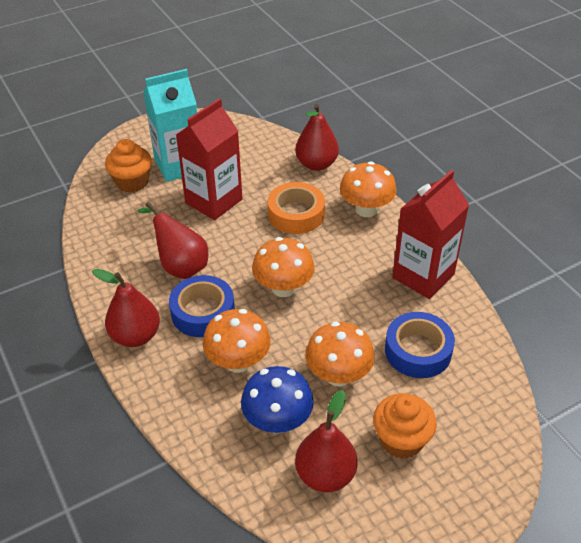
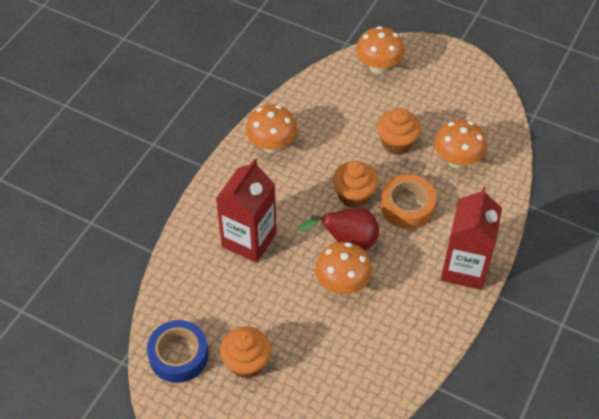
blue mushroom: [241,366,314,433] = 1 -> none = 0
blue tape: [169,275,235,337] [385,312,455,378] = 2 -> [147,320,208,383] = 1
orange cupcake: [105,139,152,193] [373,393,437,459] = 2 -> [220,326,271,379] [333,161,378,208] [377,108,421,155] = 3
red pear: [92,269,160,347] [138,202,208,279] [295,104,339,171] [295,390,357,492] = 4 -> [298,208,379,251] = 1
turquoise carton: [143,69,197,182] = 1 -> none = 0

